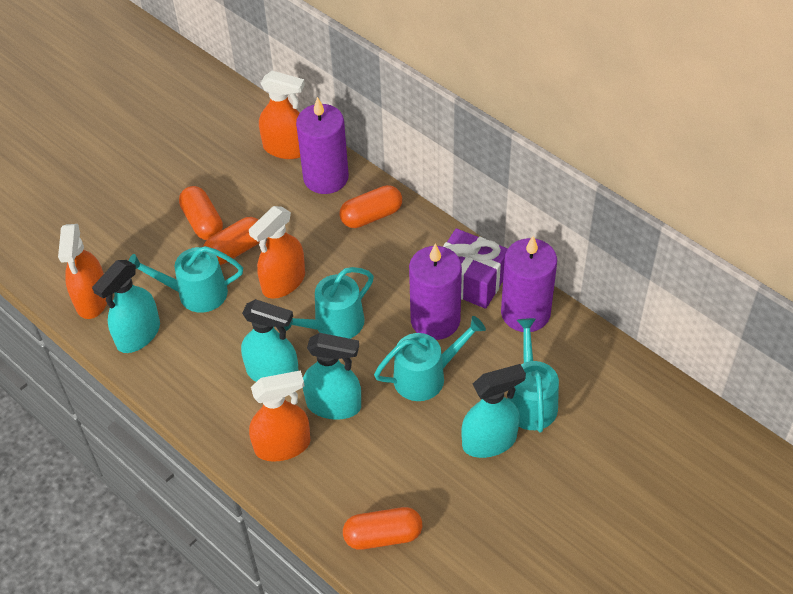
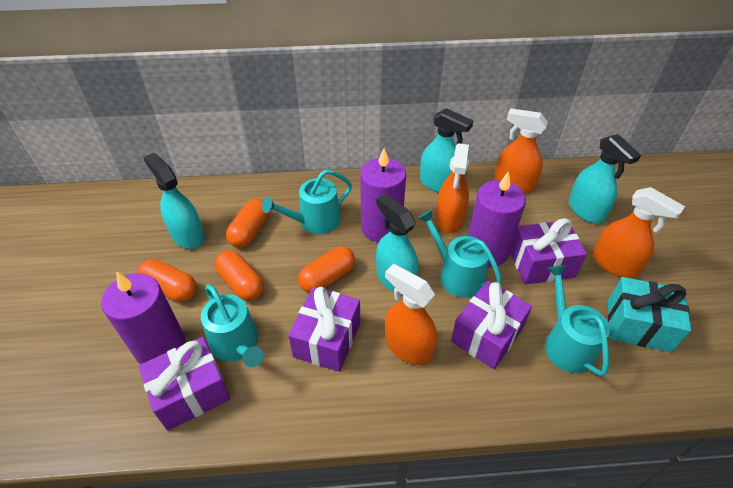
purple gift: [443,228,508,309] = 1 -> [139,337,231,431] [288,287,360,372] [451,281,532,369] [510,218,587,284] = 4
turquoise gift: none = 0 -> [608,277,691,352] = 1

